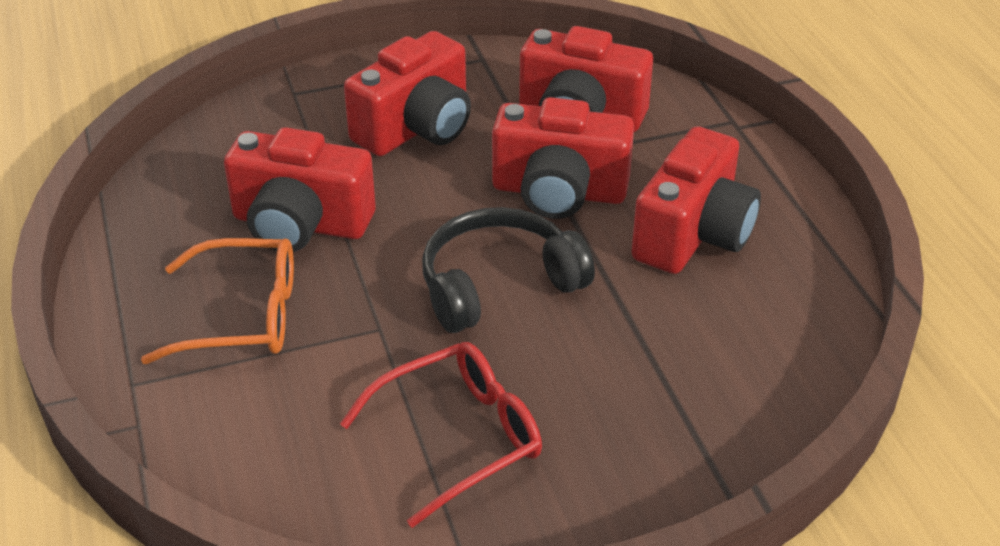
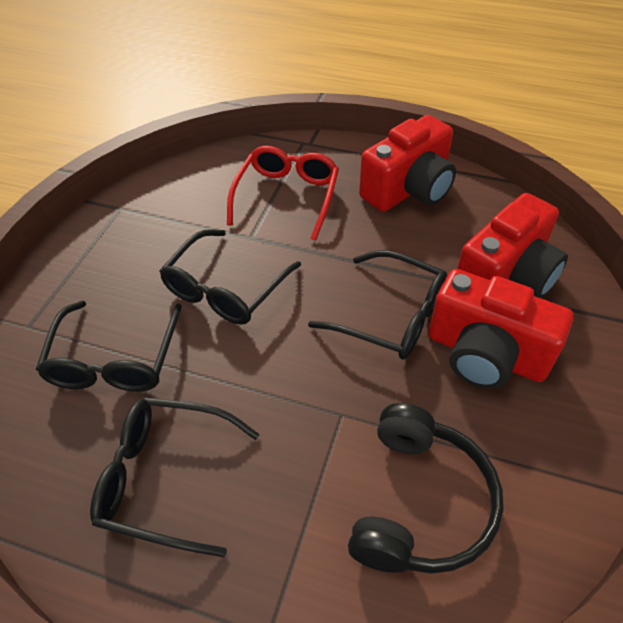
black glasses: none = 0 -> [36,301,182,392] [90,397,259,557] [159,229,301,325] [308,250,447,360] = 4
orange glasses: [141,238,294,364] = 1 -> none = 0
red camera: [224,127,376,252] [344,31,471,156] [492,97,634,219] [519,26,653,132] [632,126,761,274] = 5 -> [359,115,456,212] [429,269,574,389] [457,193,568,298] = 3

